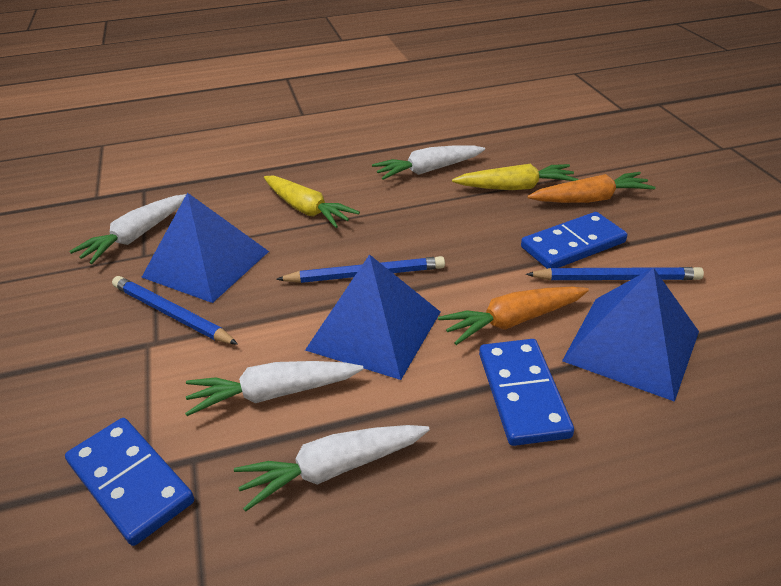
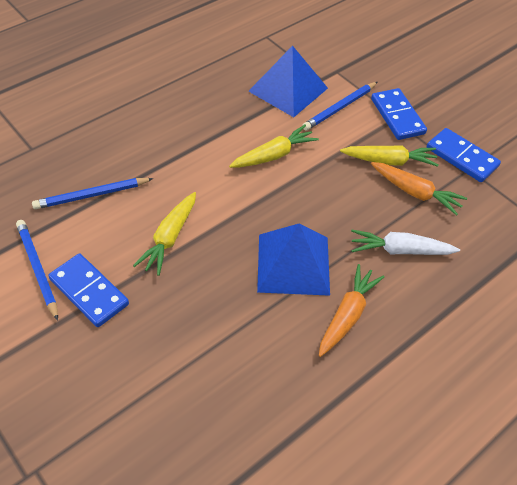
blue pyramid: [141,193,269,303] [305,254,440,380] [562,268,699,402] = 3 -> [248,45,328,117] [257,223,330,296] = 2
white carrot: [69,194,186,264] [185,361,364,416] [234,425,430,512] [372,145,485,180] = 4 -> [351,230,460,255] = 1
yellow carrot: [264,175,360,228] [452,164,578,190] = 2 -> [133,192,196,276] [229,125,319,168] [340,145,438,167] = 3

